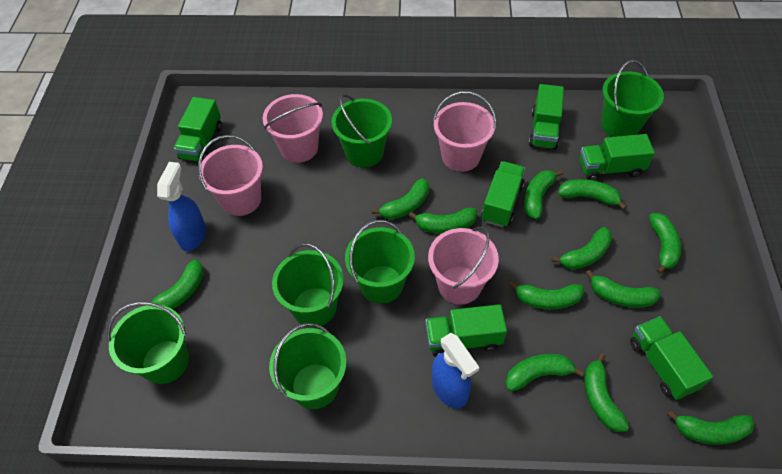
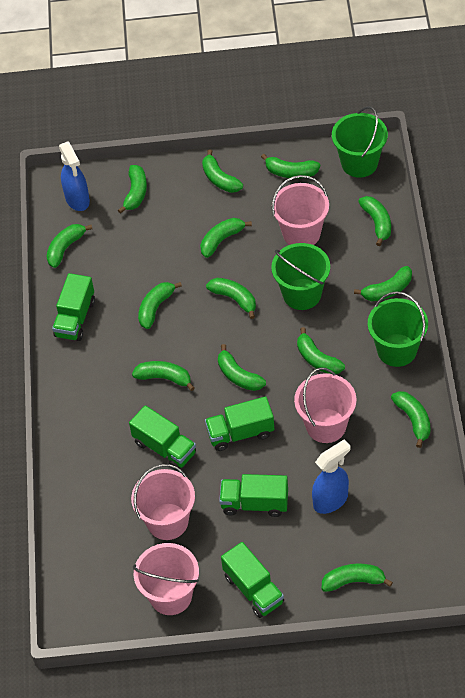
green banana: [141,259,204,310] [372,178,429,220] [409,208,477,233] [506,354,584,391] [509,281,584,309] [524,170,563,219] [551,227,612,270] [558,179,627,210] [584,353,629,432] [586,270,661,308] [649,213,681,274] [667,410,755,445] = 12 -> [46,224,92,268] [118,165,147,214] [132,361,195,391] [138,282,182,329] [200,218,252,258] [202,149,243,193] [206,278,256,319] [218,344,266,391] [261,154,320,179] [297,327,345,374] [322,563,393,592] [354,266,412,301] [358,196,391,246] [391,391,430,448] = 14
green bucket: [107,302,189,384] [269,323,347,409] [272,243,344,327] [331,94,392,168] [345,220,415,304] [601,60,664,137] = 6 -> [271,243,330,310] [332,106,388,178] [368,291,428,367] = 3
green truck: [174,97,222,161] [426,304,507,357] [481,161,525,227] [529,84,564,150] [580,134,655,181] [630,316,713,400] = 6 -> [52,273,95,341] [129,405,196,471] [205,396,274,451] [219,474,288,517] [221,542,284,618] = 5

